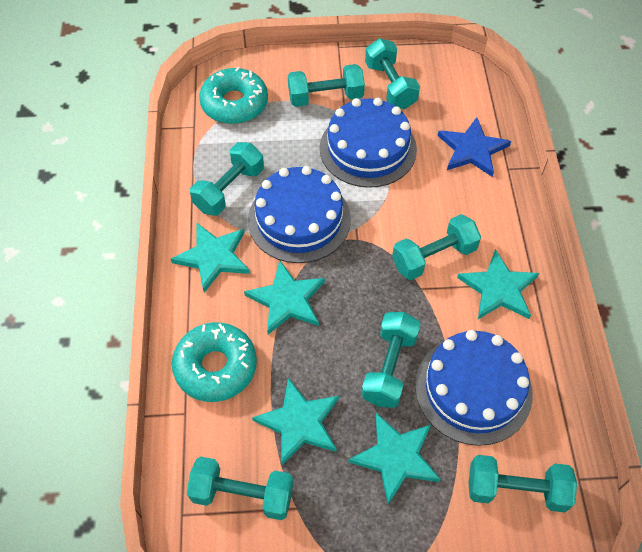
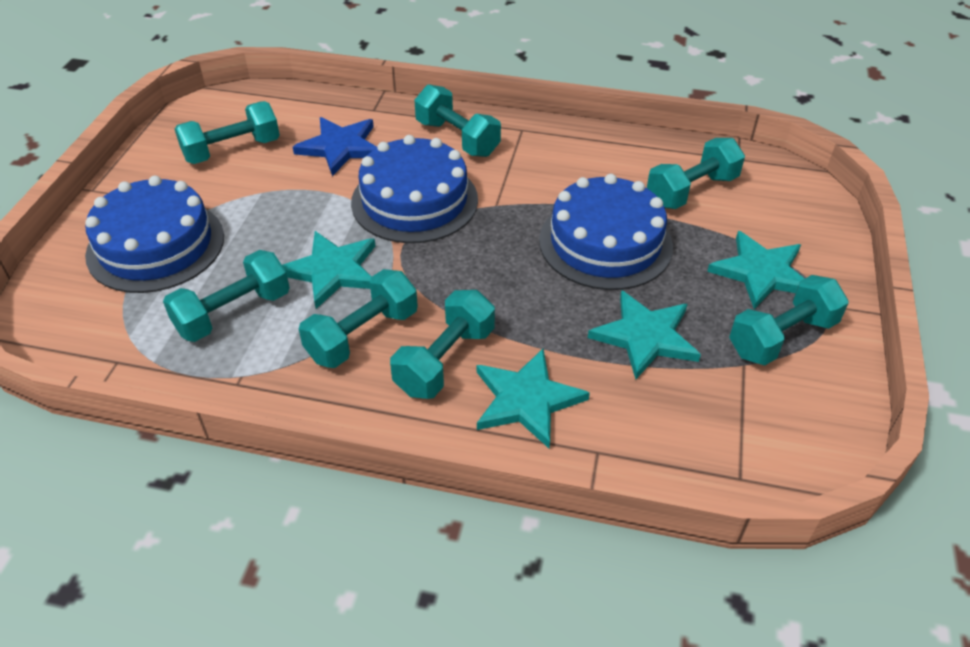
turquoise donut: [172,322,257,402] [199,66,268,124] = 2 -> none = 0
turquoise star: [171,223,250,293] [244,261,325,334] [252,378,339,465] [349,413,441,504] [457,249,539,319] = 5 -> [282,231,375,309] [477,349,590,448] [588,290,701,380] [707,231,805,309] = 4

